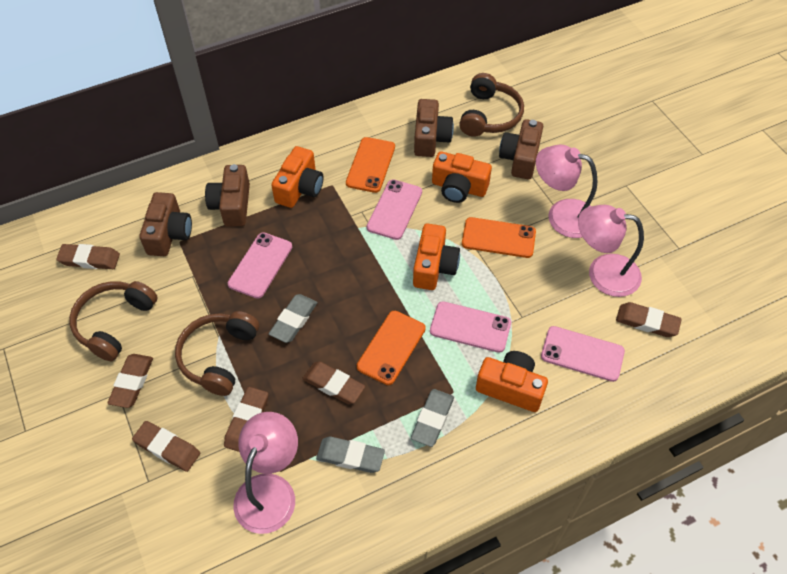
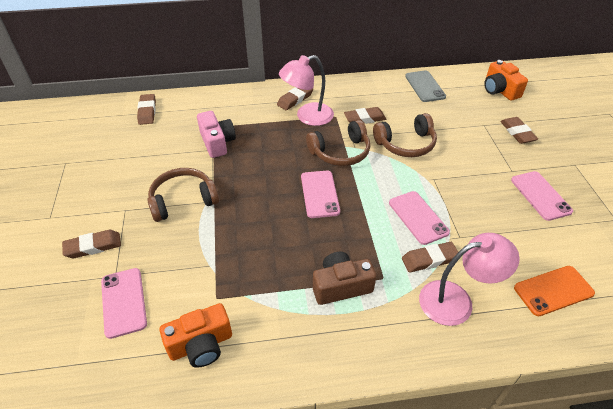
brown camera: [140,192,192,256] [205,164,250,226] [414,99,454,157] [499,119,543,179] = 4 -> [313,252,376,305] = 1
grey eraser: [269,294,318,343] [316,437,385,473] [411,389,454,447] = 3 -> none = 0
grey phone: none = 0 -> [405,71,446,102] = 1
orange camera: [271,146,324,208] [413,223,460,290] [432,151,492,203] [476,351,548,412] = 4 -> [159,303,232,368] [484,60,528,101] = 2
orange phone: [346,137,395,193] [357,311,426,385] [462,217,536,258] = 3 -> [514,266,595,316] = 1
pink camera: none = 0 -> [197,111,236,158] = 1
pink lamp: [233,412,298,534] [536,145,598,238] [578,205,644,297] = 3 -> [279,55,334,126] [419,233,520,326] = 2

